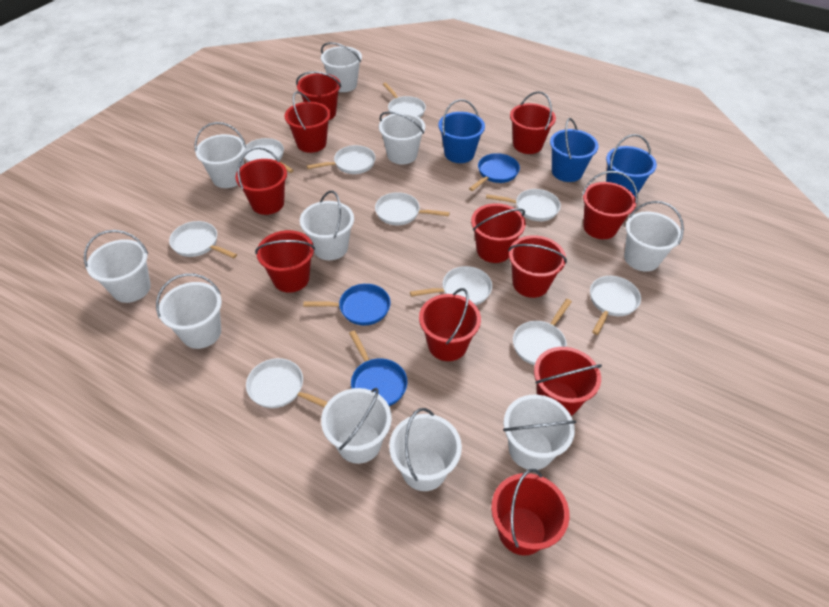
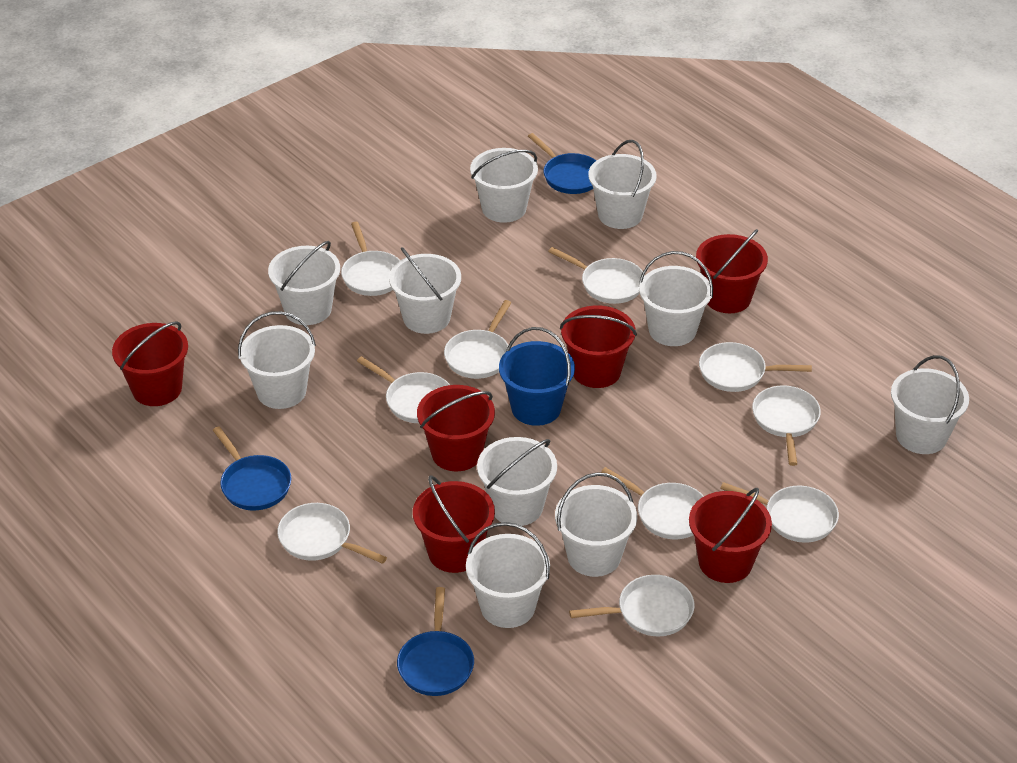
blue bucket: [438,99,485,163] [550,118,598,182] [606,134,657,197] = 3 -> [499,327,575,426] = 1
red bucket: [236,147,287,215] [255,230,315,293] [285,91,331,153] [296,71,341,120] [419,288,481,361] [471,203,526,263] [491,469,569,555] [508,235,567,298] [510,91,556,154] [534,347,602,416] [582,171,638,239] = 11 -> [112,321,188,406] [413,475,495,573] [417,385,495,471] [560,305,637,388] [689,488,772,583] [696,229,768,313] = 6

